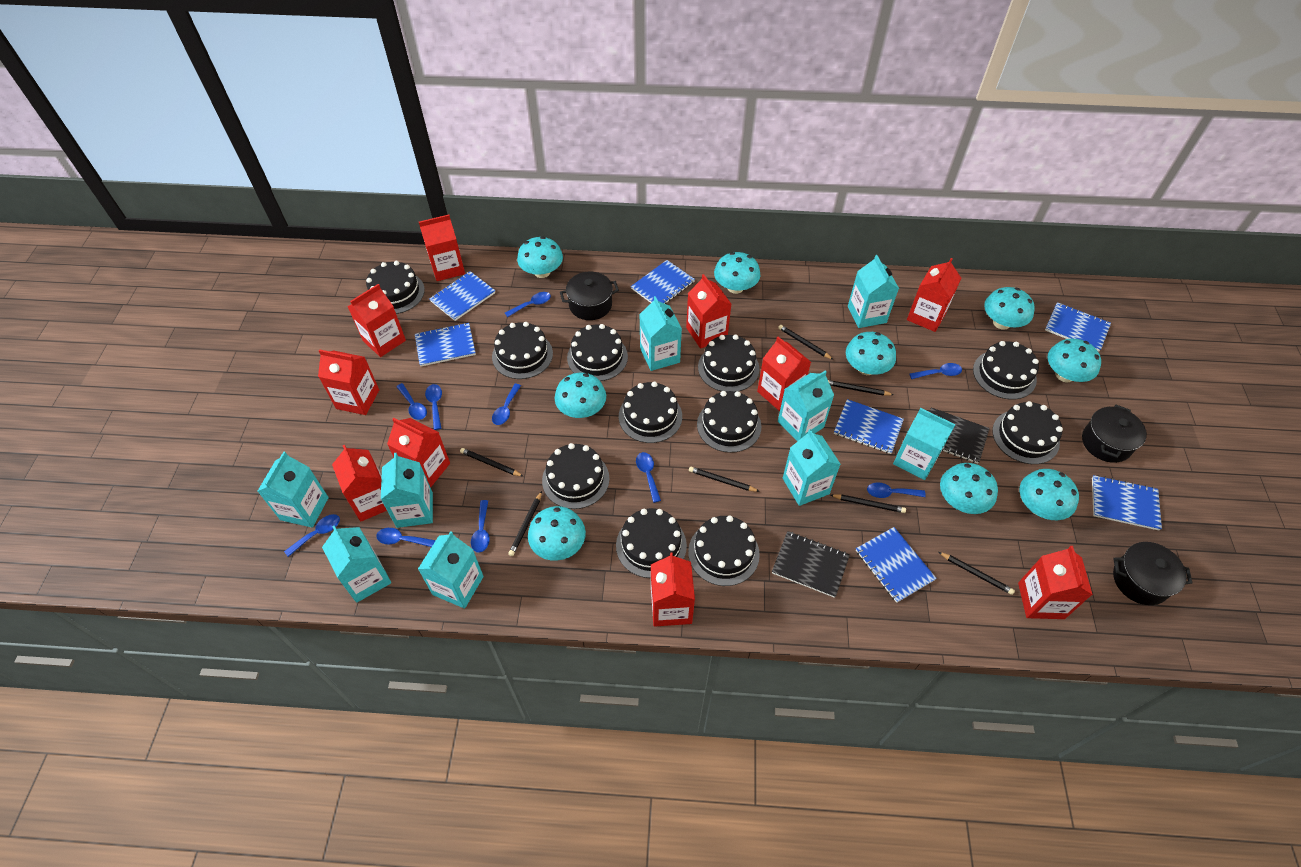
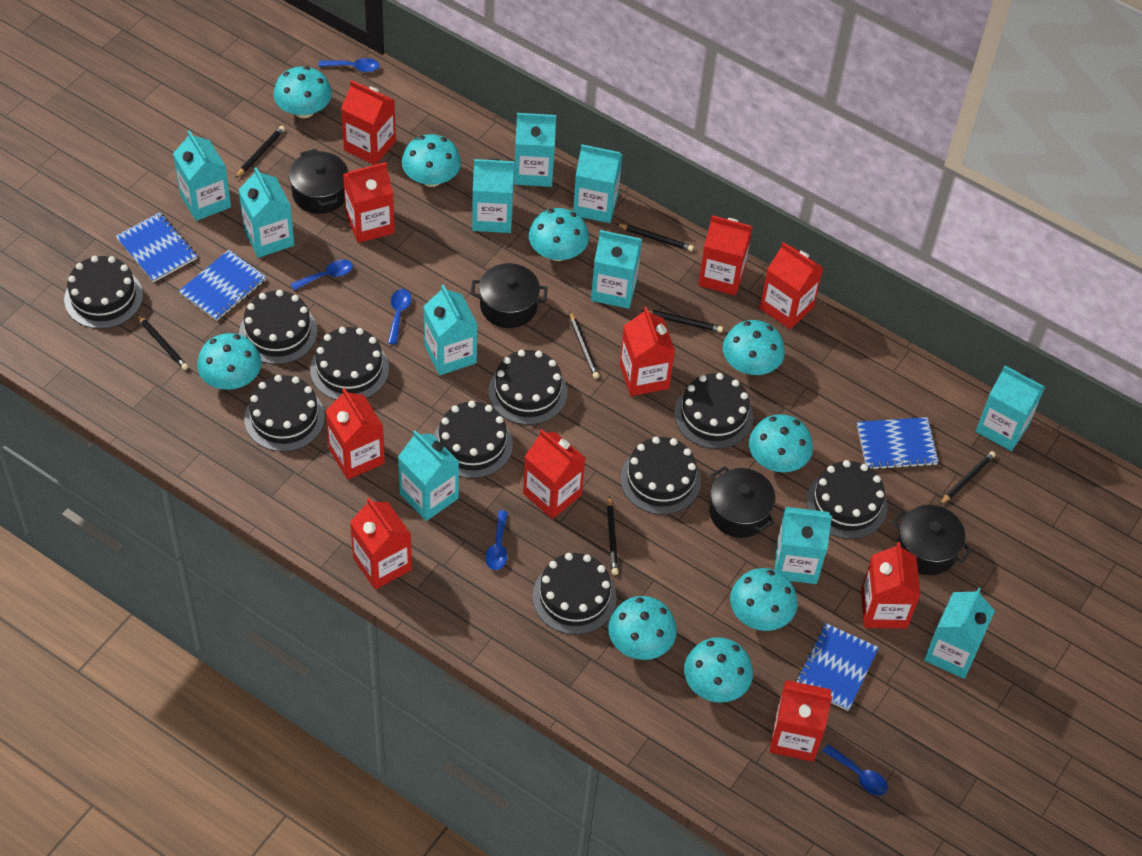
black cake: [366,261,425,314] [492,322,553,379] [542,443,610,509] [567,324,628,381] [616,508,687,578] [619,382,682,443] [688,516,760,586] [697,391,761,453] [698,334,759,392] [973,341,1039,400] [992,401,1063,464] = 11 -> [64,256,143,329] [239,290,318,364] [244,375,325,452] [310,327,389,400] [434,401,513,478] [489,350,567,425] [532,553,617,635] [620,437,701,515] [674,373,753,449] [807,460,887,539] = 10
black notebook: [772,531,850,598] [930,407,990,464] = 2 -> none = 0
black pot: [560,272,619,320] [1082,405,1147,463] [1113,542,1193,605] = 3 -> [289,149,348,214] [471,263,548,328] [709,466,775,538] [892,505,972,575] = 4
blue notebook: [415,323,476,366] [429,271,495,321] [631,260,695,304] [834,399,904,454] [856,527,937,603] [1045,302,1111,351] [1092,475,1162,530] = 7 -> [116,212,197,282] [179,250,266,321] [795,623,879,711] [857,417,939,470] = 4
blue spoon: [284,514,340,557] [376,528,436,547] [396,383,427,420] [425,384,442,430] [471,500,490,553] [492,384,521,425] [505,292,551,317] [636,452,661,503] [867,482,926,498] [909,363,962,379] = 10 -> [290,259,353,290] [319,58,379,72] [388,289,411,344] [485,510,508,570] [823,744,888,796] = 5
turquoise carton: [257,451,329,528] [322,526,391,603] [381,453,433,528] [418,531,484,609] [639,296,682,371] [778,370,834,442] [783,429,841,506] [848,255,899,328] [893,408,955,480] = 9 -> [173,131,231,221] [238,167,294,258] [398,431,459,521] [423,285,478,375] [472,158,514,233] [514,113,556,187] [573,144,623,223] [591,230,642,309] [775,507,832,584] [924,588,995,679] [976,366,1045,451] = 11

